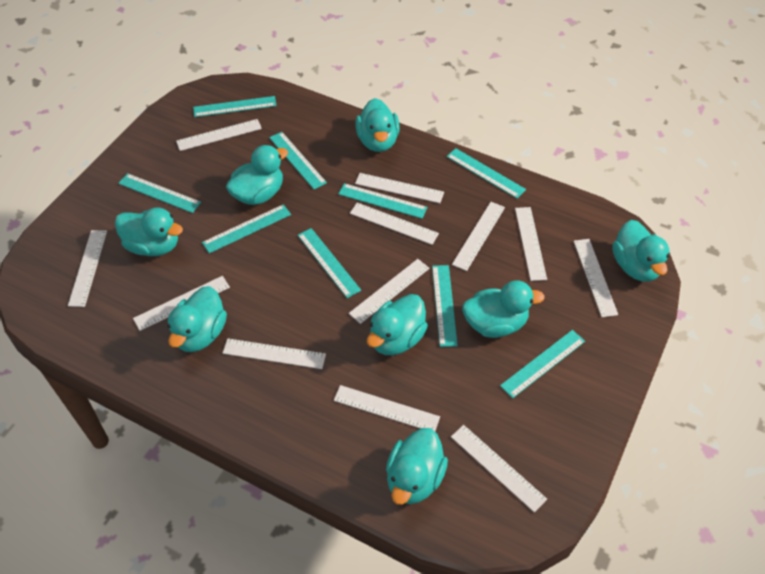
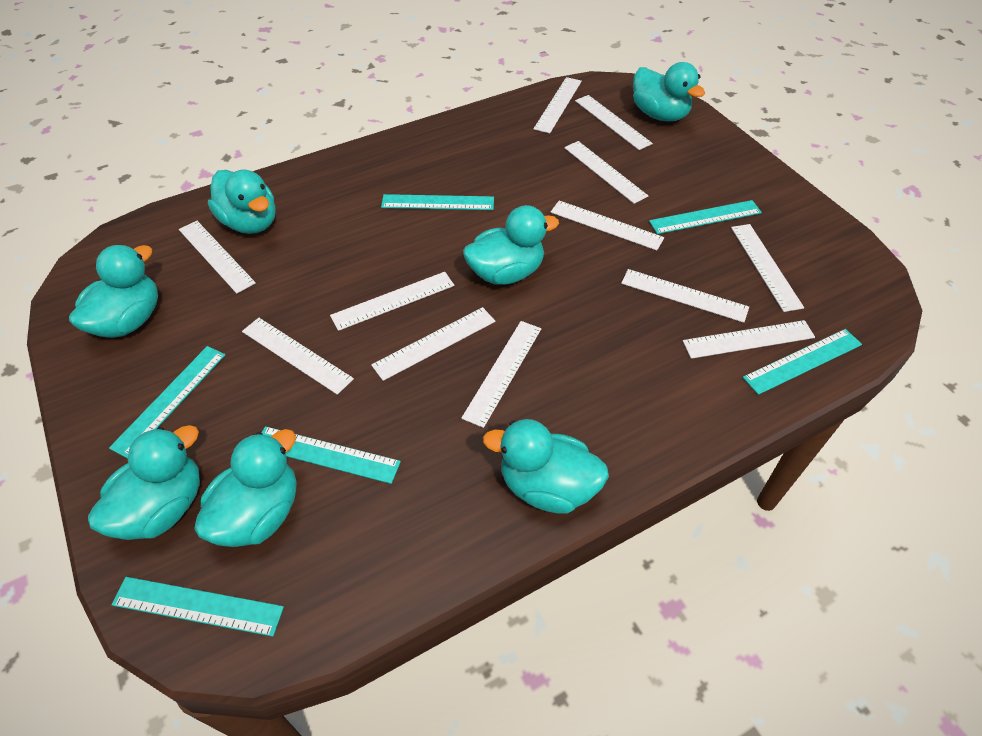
turquoise duck: [115,207,183,256] [167,286,227,352] [226,145,288,205] [355,98,400,152] [367,294,428,355] [386,428,448,505] [462,280,545,338] [612,220,670,282] = 8 -> [69,245,158,338] [88,425,200,540] [194,429,297,547] [208,170,276,234] [463,205,559,285] [483,419,609,514] [633,62,705,121] = 7
turquoise ruler: [118,173,201,213] [193,96,277,117] [202,204,291,253] [269,132,327,189] [298,228,361,298] [338,183,427,219] [432,265,458,347] [447,148,526,198] [500,330,585,398] = 9 -> [109,346,225,458] [112,577,284,637] [262,426,401,484] [381,194,494,210] [649,200,762,234] [743,329,862,395] = 6

